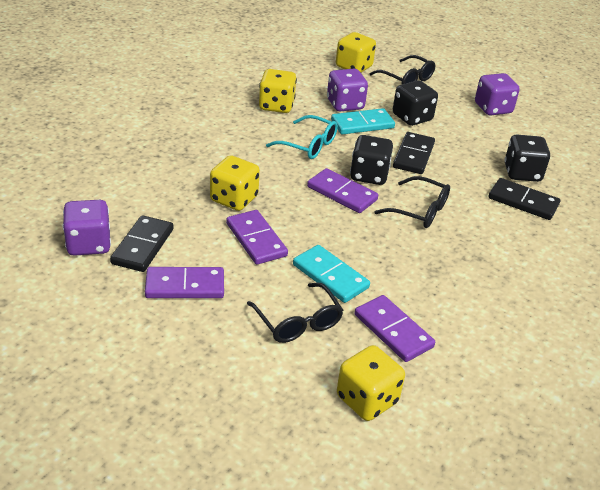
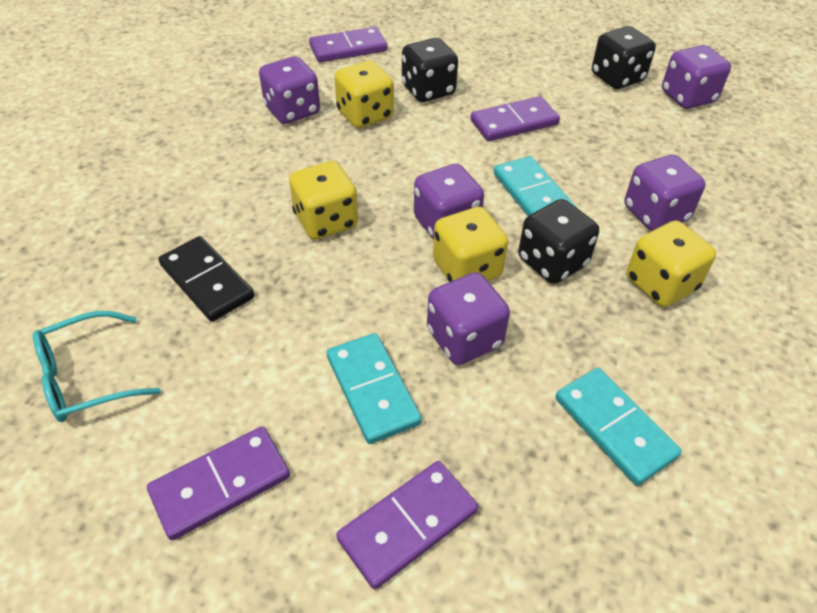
black domino: [110,215,174,272] [393,132,435,174] [489,178,560,220] = 3 -> [158,236,254,322] = 1
black glasses: [247,283,343,343] [369,55,435,84] [374,176,450,228] = 3 -> none = 0
purple dice: [63,200,111,256] [327,69,368,112] [475,73,520,116] = 3 -> [259,56,320,124] [414,164,484,240] [427,272,510,365] [625,155,706,231] [662,45,731,109] = 5
turquoise domino: [293,245,370,303] [331,108,395,135] = 2 -> [327,333,422,444] [494,156,577,216] [556,368,682,486] = 3

